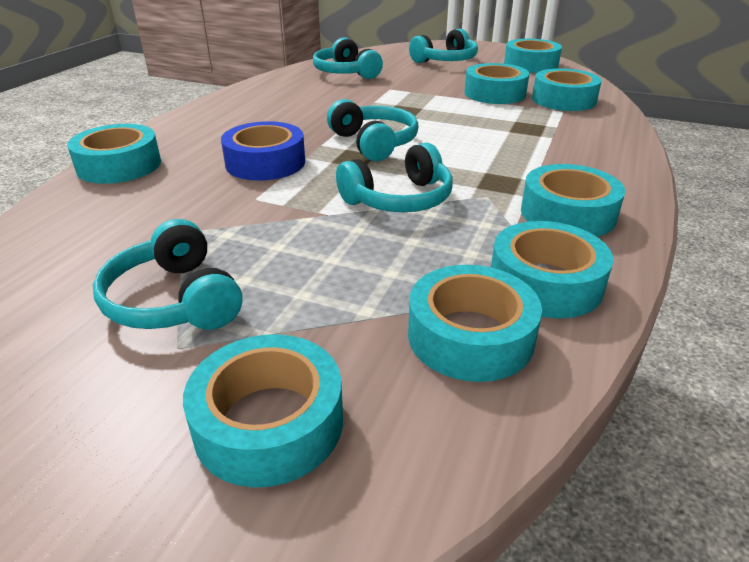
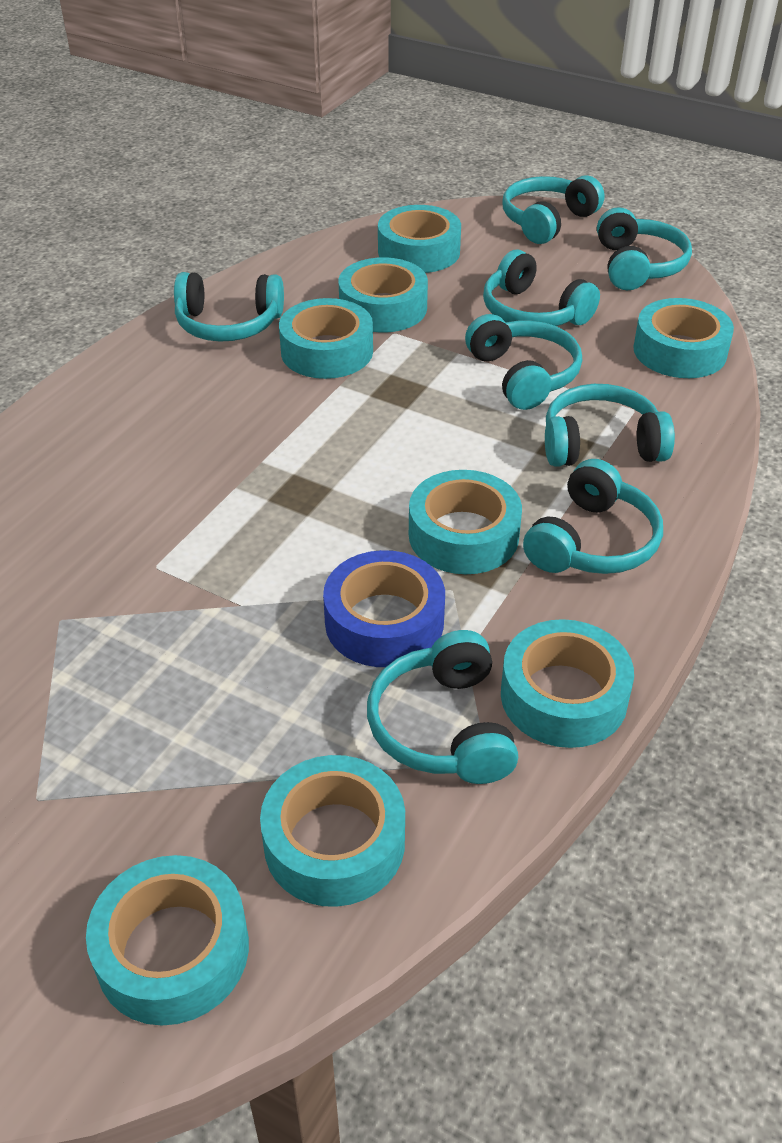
turquoise headphones: [93,219,242,330] [313,37,383,79] [327,99,419,161] [336,143,453,212] [409,29,478,63] = 5 -> [174,272,284,342] [367,630,518,784] [465,314,582,410] [483,250,600,326] [503,175,604,244] [523,459,663,574] [545,384,675,467] [597,207,692,290] = 8

